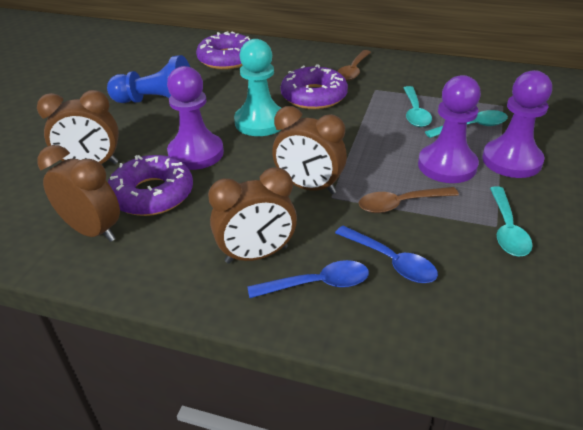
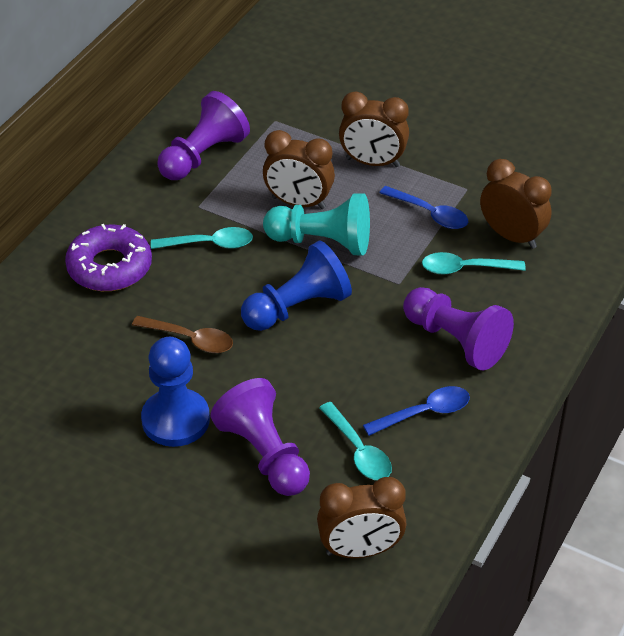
blue pawn: [107,55,190,103] = 1 -> [141,337,210,447] [241,241,352,331] = 2
brown spoon: [337,50,371,81] [359,187,459,213] = 2 -> [132,316,233,353] = 1
purple donut: [108,155,193,216] [196,31,251,70] [281,64,348,109] = 3 -> [65,224,152,291] = 1

